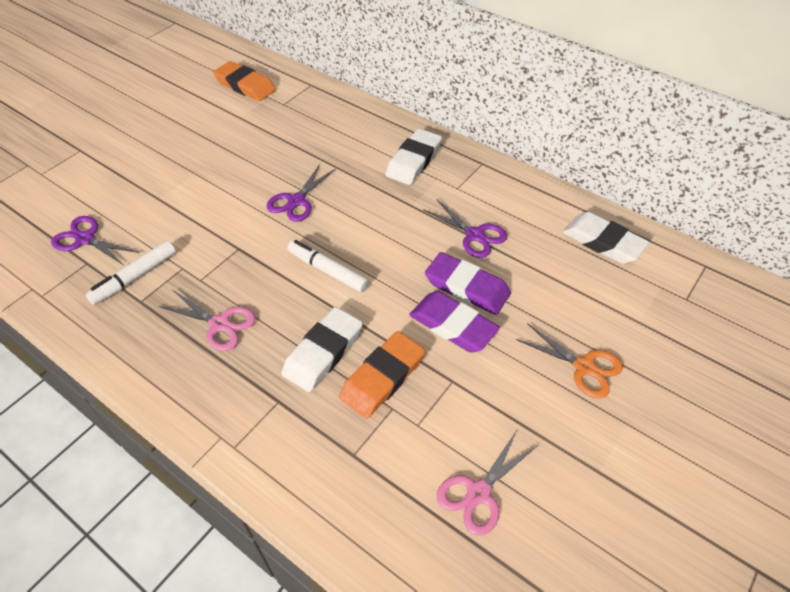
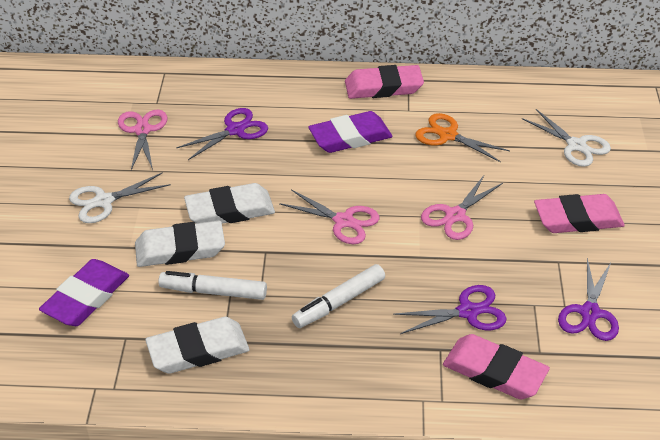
orange eraser: [213,61,276,101] [339,331,425,419] = 2 -> none = 0
pink eraser: none = 0 -> [345,65,424,99] [443,334,550,399] [534,194,625,233] = 3
pink scissors: [159,290,256,351] [437,430,538,536] = 2 -> [118,110,168,170] [279,189,379,244] [421,175,503,240] = 3
white scissors: none = 0 -> [69,172,171,223] [522,109,611,167] = 2

